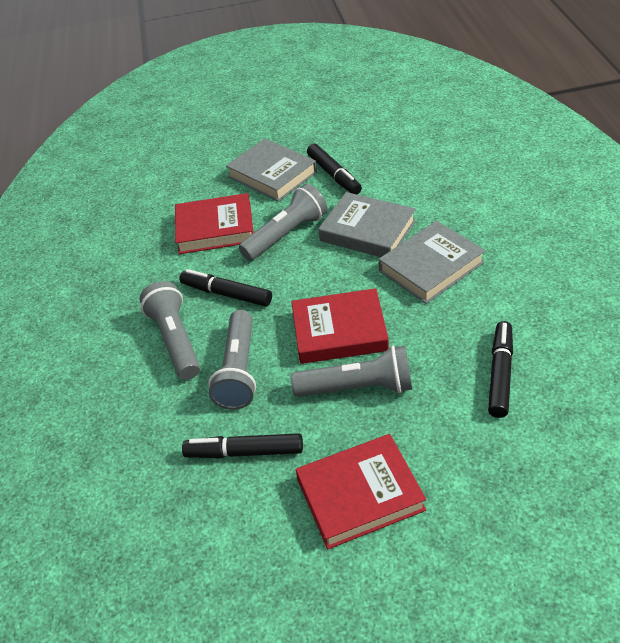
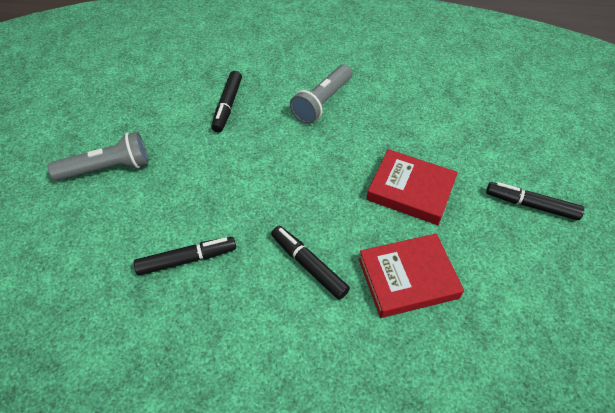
grey book: [226,139,317,202] [318,192,416,257] [379,221,485,304] = 3 -> none = 0
grey flashlight: [140,281,200,380] [208,310,256,410] [239,184,327,261] [291,345,412,397] = 4 -> [48,132,148,181] [290,65,352,124] = 2
red book: [175,193,254,254] [291,288,389,364] [296,434,426,549] = 3 -> [359,234,464,318] [366,149,458,225] = 2

